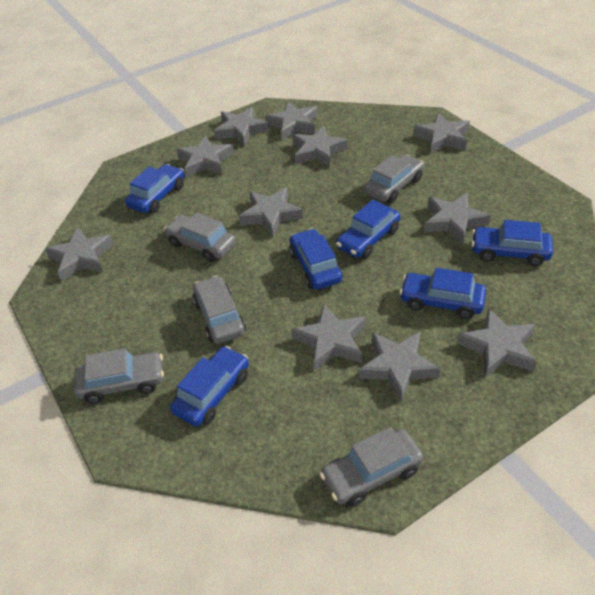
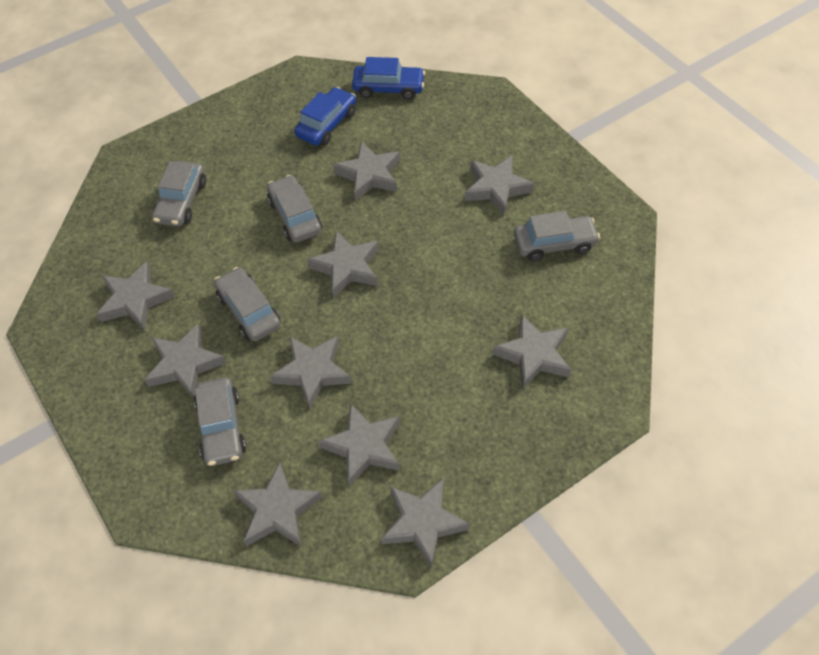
blue car: [125,164,184,213] [170,346,249,427] [289,229,342,290] [336,200,400,259] [400,268,486,319] [472,220,553,266] = 6 -> [294,87,356,146] [352,57,425,100] = 2
grey star: [45,227,114,281] [176,136,234,177] [214,107,269,146] [239,187,303,236] [265,102,318,140] [291,304,366,371] [292,126,348,167] [359,332,441,402] [413,113,470,154] [424,193,491,244] [457,308,537,378] = 11 -> [97,261,175,330] [145,323,226,399] [233,462,322,547] [270,336,352,409] [307,231,379,298] [319,403,400,486] [333,141,400,201] [381,478,470,568] [465,155,534,215] [493,314,571,390] = 10

